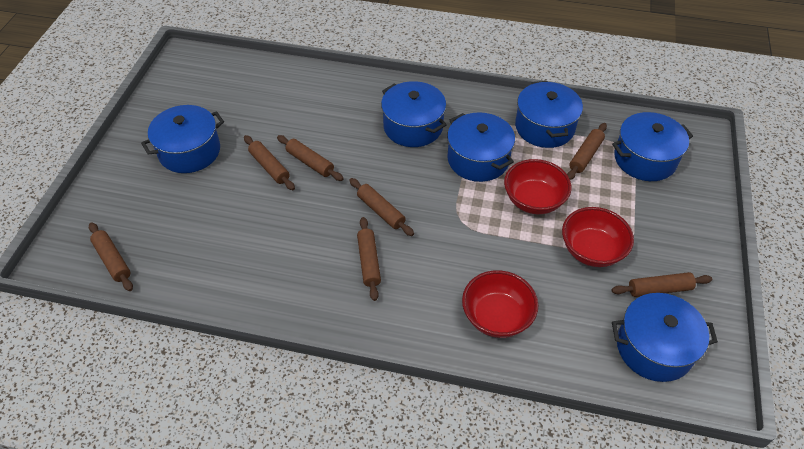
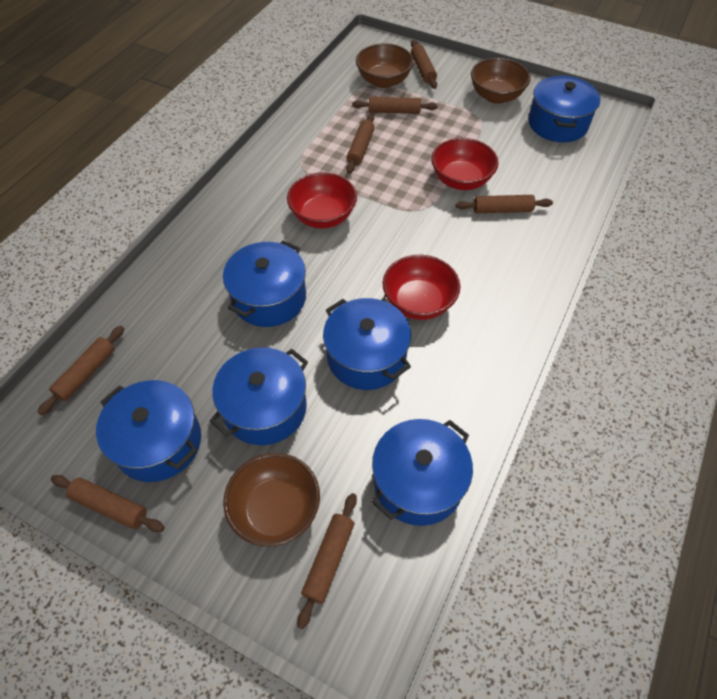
brown bowl: none = 0 -> [223,453,320,547] [356,43,414,88] [471,58,531,104] = 3

